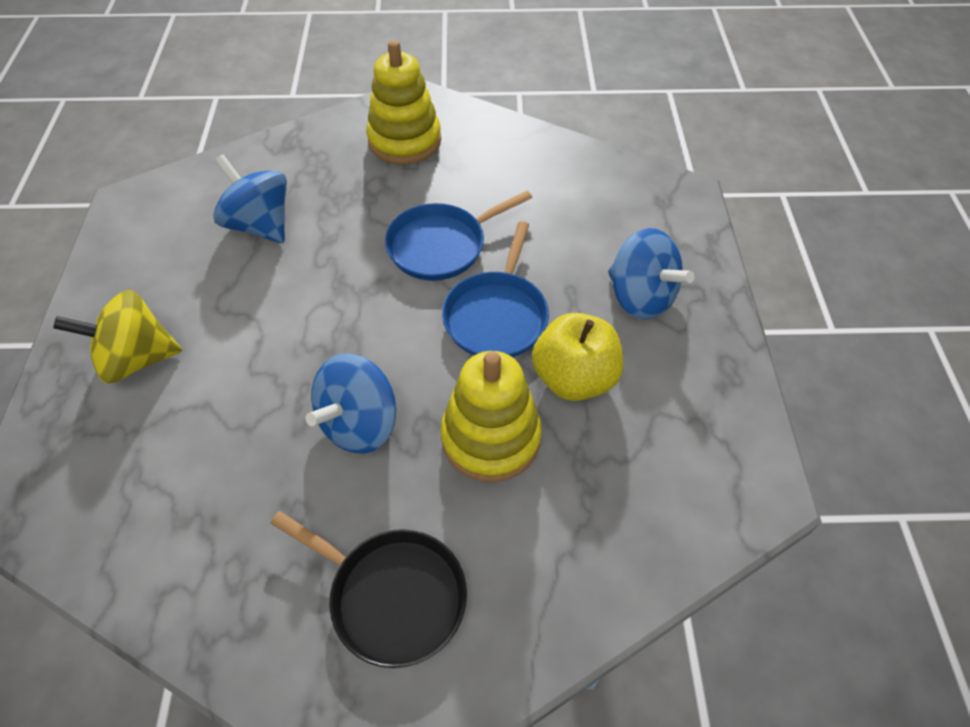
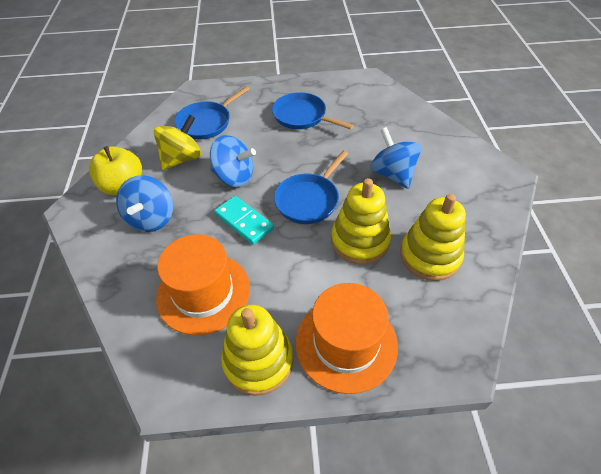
black pan: [271,511,467,668] = 1 -> none = 0
blue pan: [385,191,532,281] [442,221,549,357] = 2 -> [175,86,249,139] [272,92,354,130] [274,151,348,224] = 3
orange hat: none = 0 -> [156,234,250,335] [296,283,398,394] = 2
turquoise domino: none = 0 -> [214,196,274,245] = 1
yellow stacking toy: [366,40,441,165] [441,351,542,482] = 2 -> [221,305,293,396] [331,178,391,264] [400,194,466,281] = 3

